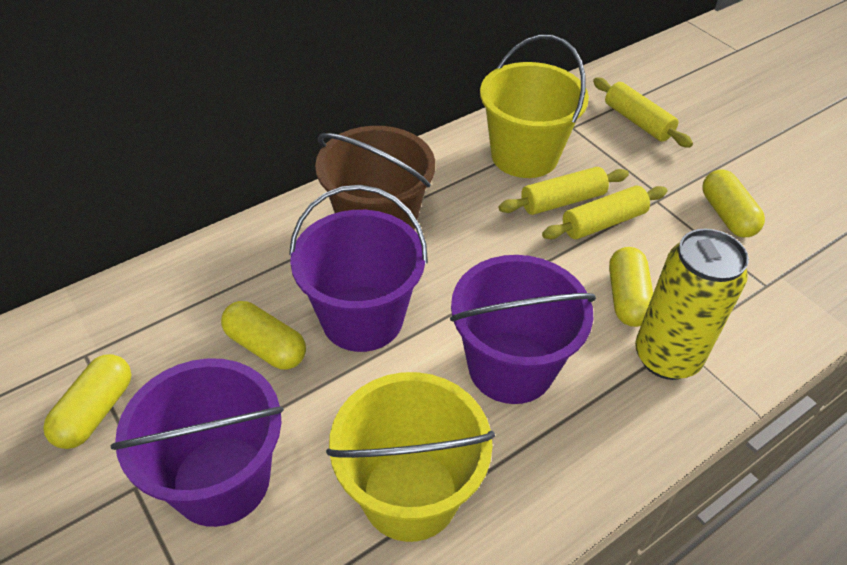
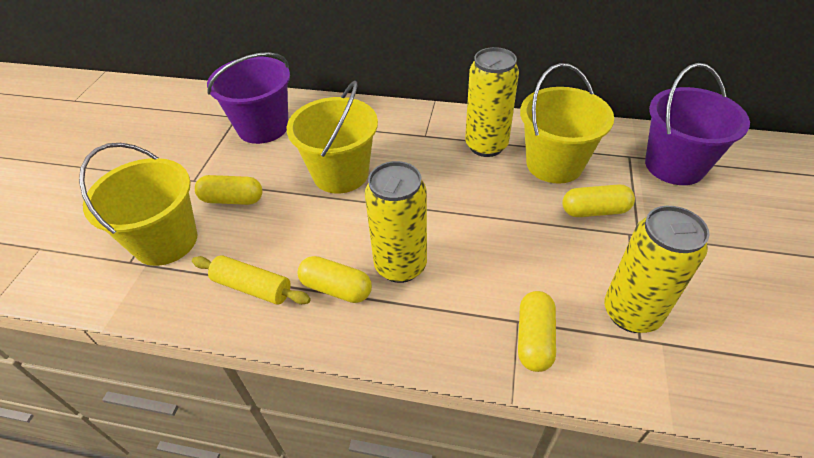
brown bucket: [315,126,435,230] = 1 -> none = 0
purple bucket: [111,358,284,527] [289,185,428,352] [450,255,596,404] = 3 -> [207,52,290,144] [645,63,750,185] = 2
yellow bucket: [326,372,495,542] [480,35,589,178] = 2 -> [79,143,197,266] [287,81,378,194] [520,63,614,184] = 3
yellow can: [635,229,749,380] = 1 -> [365,161,427,283] [465,47,519,157] [604,206,710,333] = 3
yellow rolling pin: [498,167,629,215] [542,186,667,239] [593,78,693,148] = 3 -> [192,255,311,305] = 1

